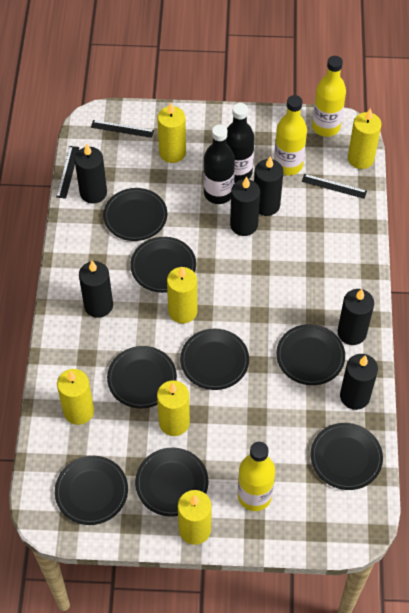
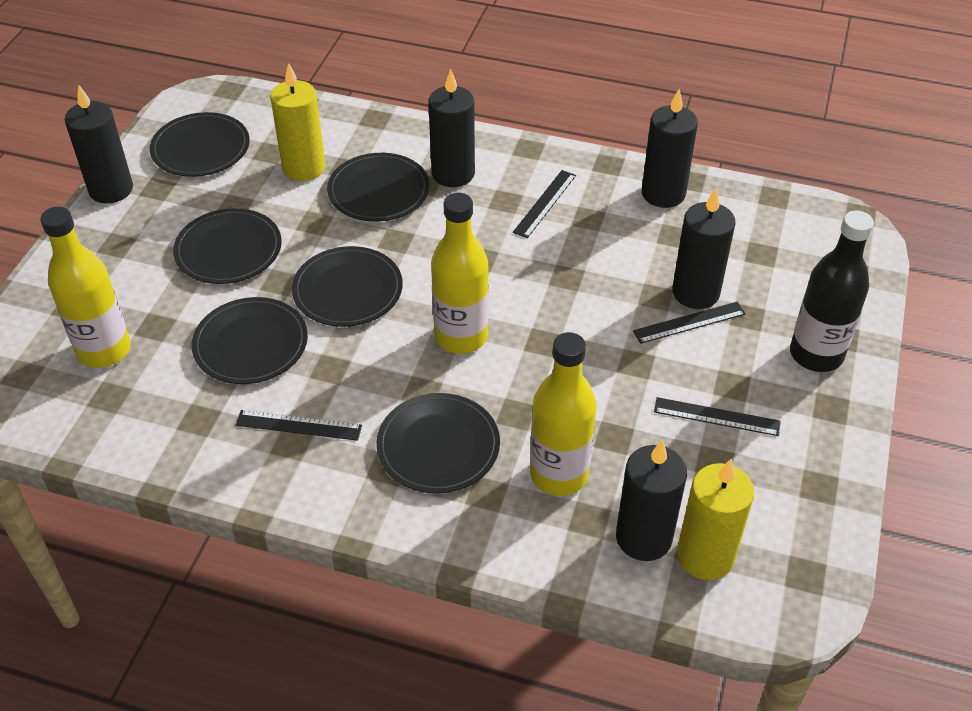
black bottle: [204,124,235,204] [226,103,255,183] = 2 -> [790,211,874,372] = 1
black candle: [75,144,107,204] [79,261,113,318] [230,177,260,236] [254,157,283,216] [337,289,374,345] [340,354,378,410] = 6 -> [65,84,133,203] [428,69,475,187] [616,440,687,561] [642,89,698,208] [672,188,736,309] = 5
black plate: [55,456,128,525] [103,188,167,241] [107,346,177,408] [130,237,196,293] [135,448,208,517] [180,328,249,390] [276,324,345,385] [310,423,383,490] = 8 -> [150,112,250,177] [173,208,282,284] [191,297,308,384] [292,246,403,327] [327,153,429,222] [376,393,500,493] = 6
black ruler: [56,146,79,199] [91,120,154,138] [302,174,367,199] = 3 -> [236,410,362,441] [513,170,576,238] [633,302,746,344] [654,397,781,436] = 4
yellow candle: [57,369,94,425] [157,102,186,163] [157,380,190,436] [167,266,197,323] [178,490,212,545] [348,108,382,169] = 6 -> [270,63,326,181] [677,459,754,580] = 2

